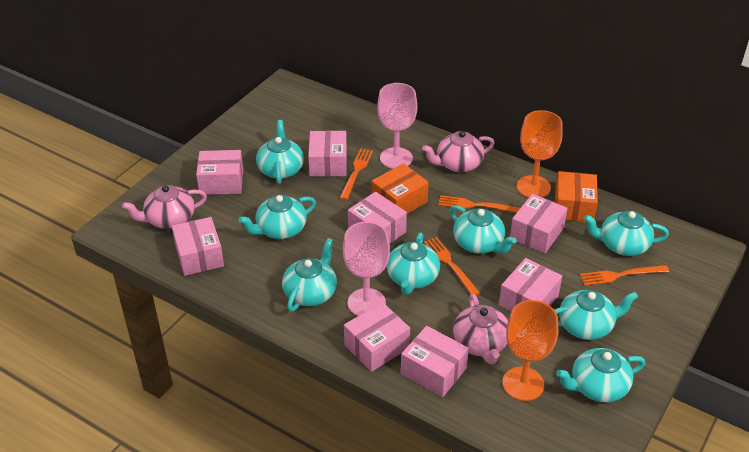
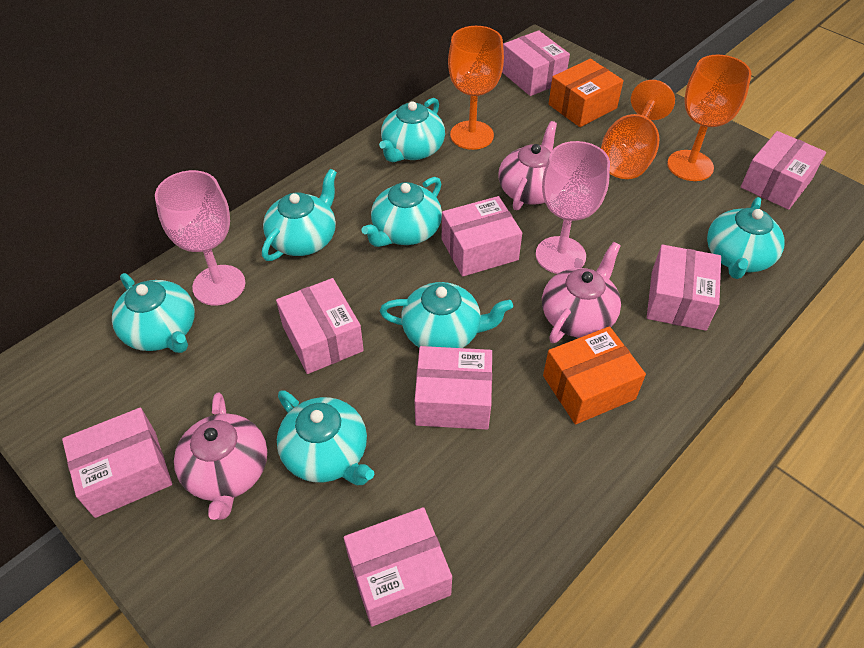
orange fork: [340,148,373,200] [424,237,480,296] [438,195,520,213] [580,265,669,286] = 4 -> none = 0
orange goblet: [503,300,558,401] [517,110,563,198] = 2 -> [448,26,504,150] [601,80,675,179] [667,55,752,181] = 3
turquoise teapot: [238,195,316,239] [256,120,304,184] [282,238,337,312] [387,232,440,295] [450,205,517,253] [555,290,638,340] [556,348,645,402] [584,211,669,256] = 8 -> [112,273,195,353] [262,169,337,261] [277,390,374,485] [362,177,442,247] [379,98,445,162] [380,282,513,348] [707,197,785,279] = 7

